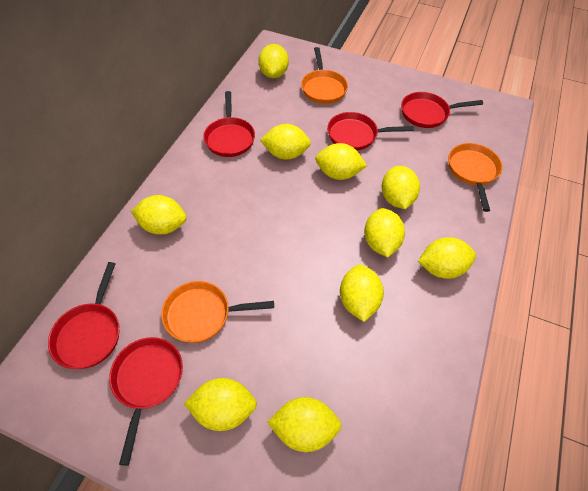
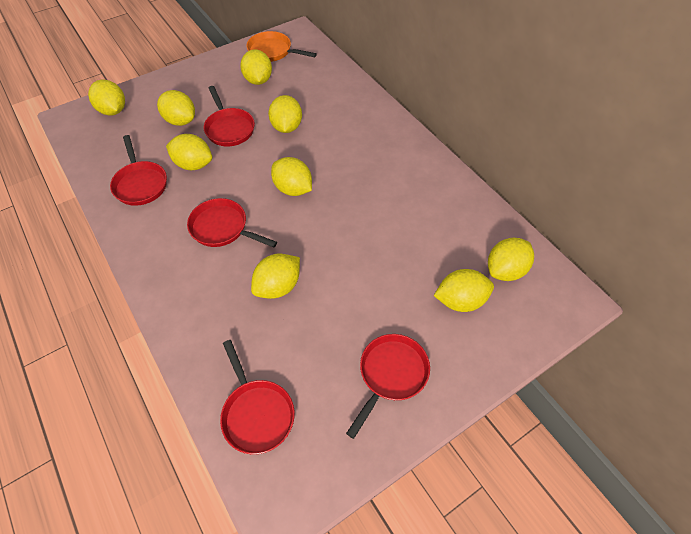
orange pan: [161,281,274,343] [301,47,348,104] [448,143,502,212] = 3 -> [246,31,317,62] = 1
yellow lemon: [131,195,187,235] [184,378,257,431] [258,44,289,78] [260,124,311,160] [267,397,342,452] [315,143,367,180] [340,264,384,322] [364,208,405,257] [382,166,420,209] [418,237,476,279] = 10 -> [88,80,125,116] [157,90,195,126] [166,134,212,170] [240,49,272,85] [251,254,300,299] [268,95,302,133] [271,157,312,196] [434,269,494,312] [488,238,534,281] = 9

